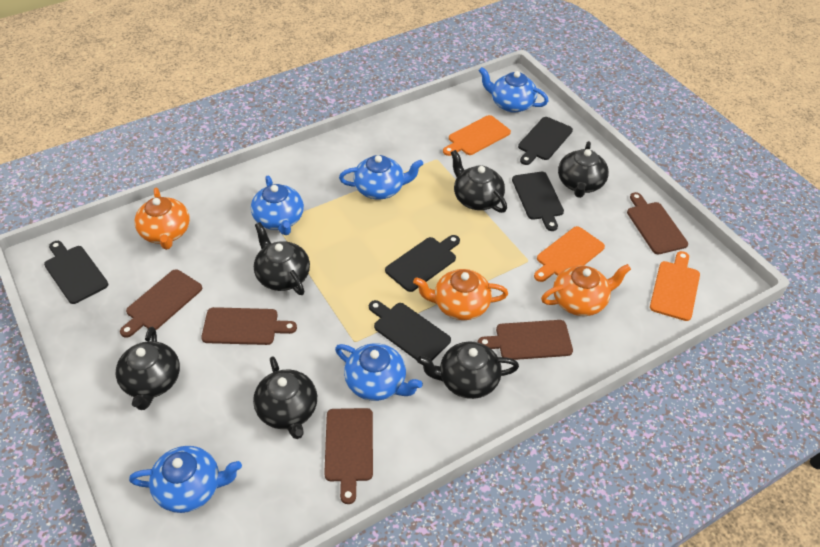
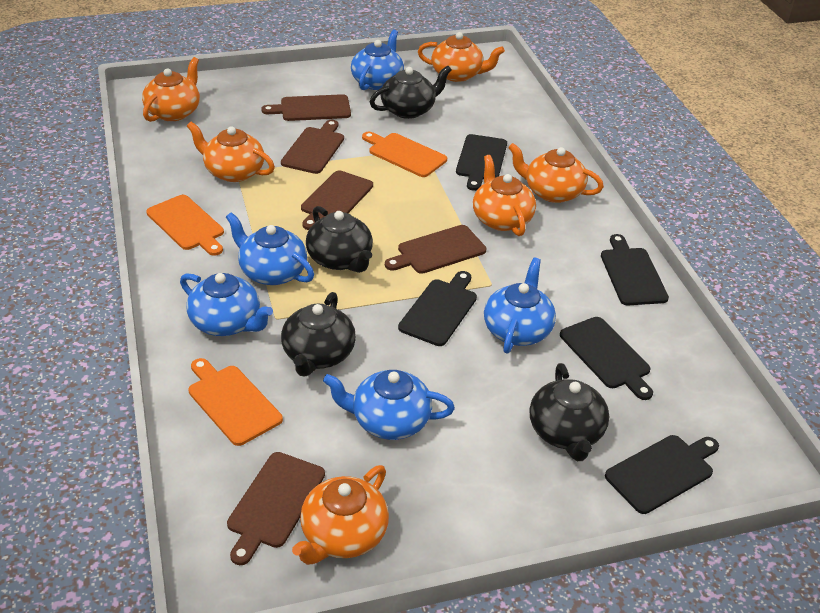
black teapot: [116,327,180,410] [253,356,317,439] [254,222,310,295] [417,342,519,399] [451,150,507,213] [558,141,609,198] = 6 -> [281,292,356,377] [306,206,373,273] [370,65,452,119] [529,363,609,461] = 4
orange teapot: [135,188,190,250] [413,269,508,320] [541,264,631,316] = 3 -> [142,57,200,122] [187,121,275,182] [292,465,389,565] [418,32,505,82] [473,155,536,236] [508,143,604,203] = 6

